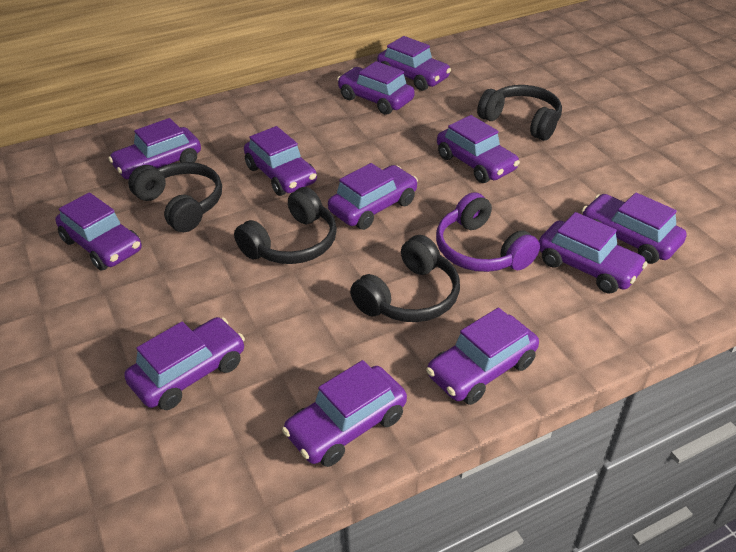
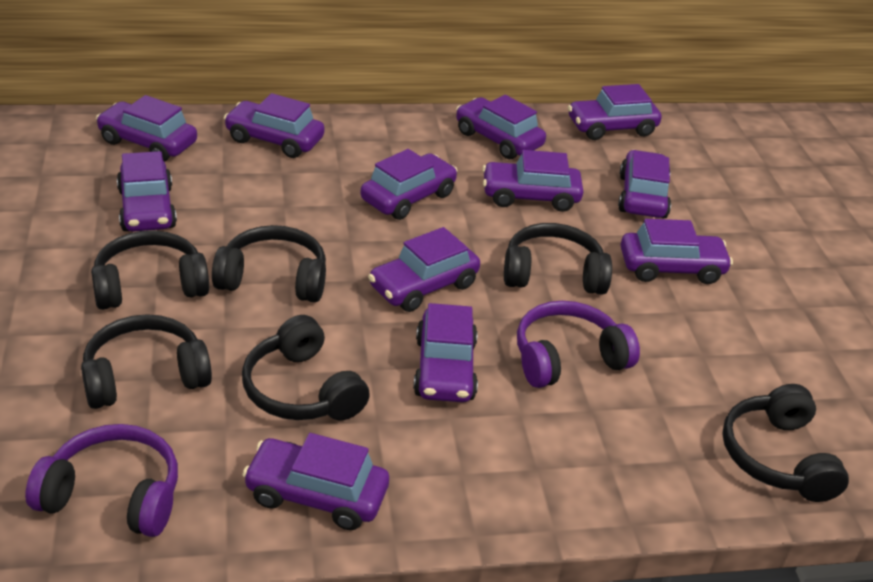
black headphones: [128,162,222,232] [234,187,337,264] [350,235,460,322] [477,85,562,141] = 4 -> [81,314,212,409] [91,231,209,310] [212,225,326,302] [242,315,370,421] [504,223,612,295] [722,384,849,502] = 6
purple headphones: [436,192,540,272] = 1 -> [25,424,178,537] [517,301,640,388] = 2

